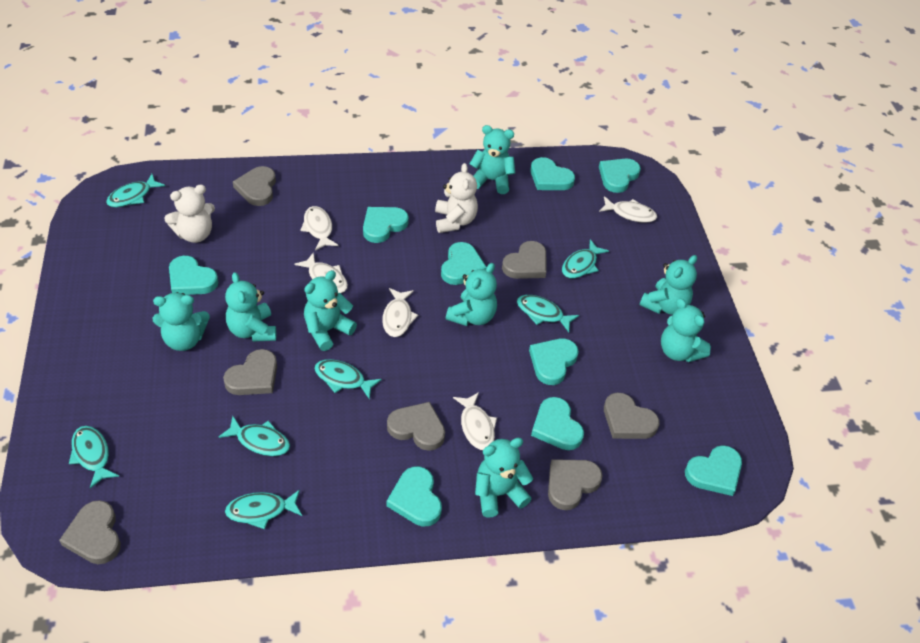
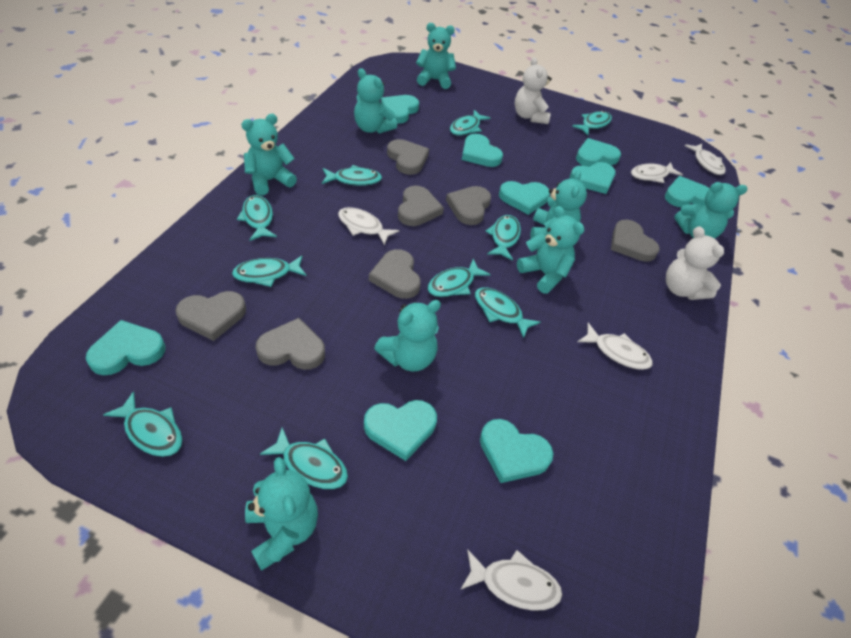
turquoise fish: [69,426,119,489] [106,174,165,207] [218,416,290,456] [225,489,302,529] [314,359,382,400] [517,295,579,332] [562,240,609,278] = 7 -> [103,391,183,457] [232,256,306,287] [237,195,277,241] [260,428,348,489] [322,165,382,186] [428,259,491,297] [450,110,490,136] [475,287,541,338] [485,215,521,261] [572,111,612,135] = 10

